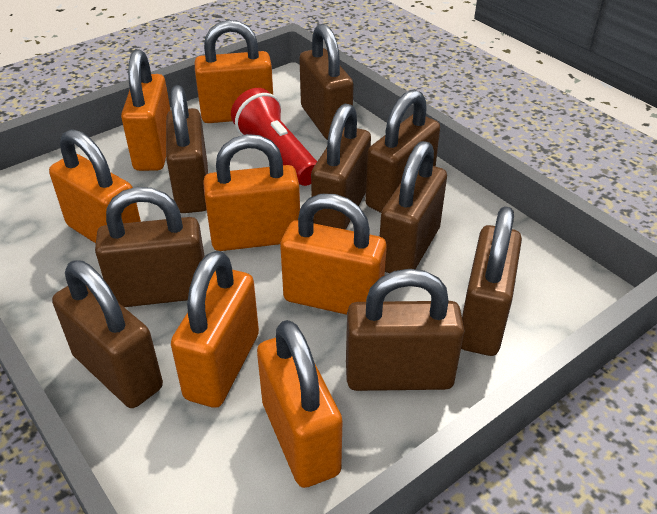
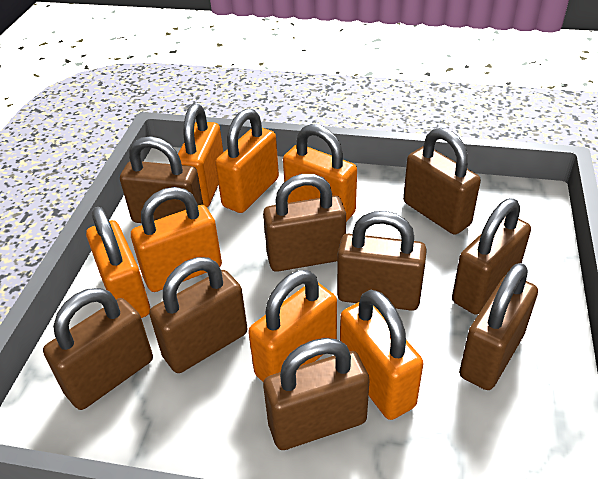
red flashlight: [231,88,317,186] = 1 -> none = 0

